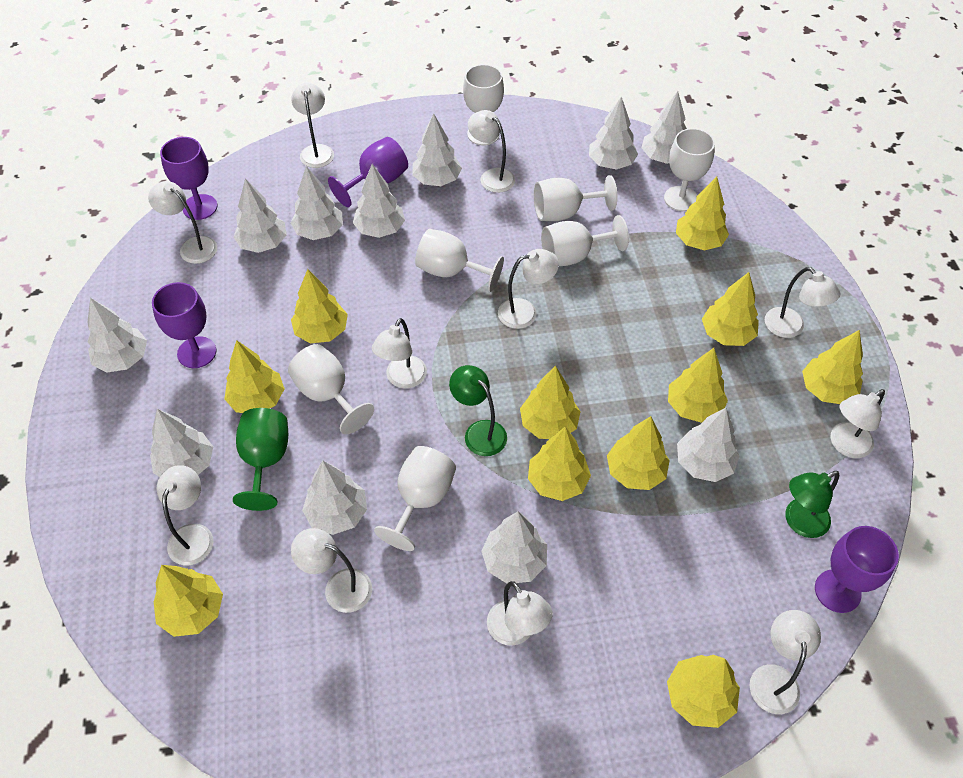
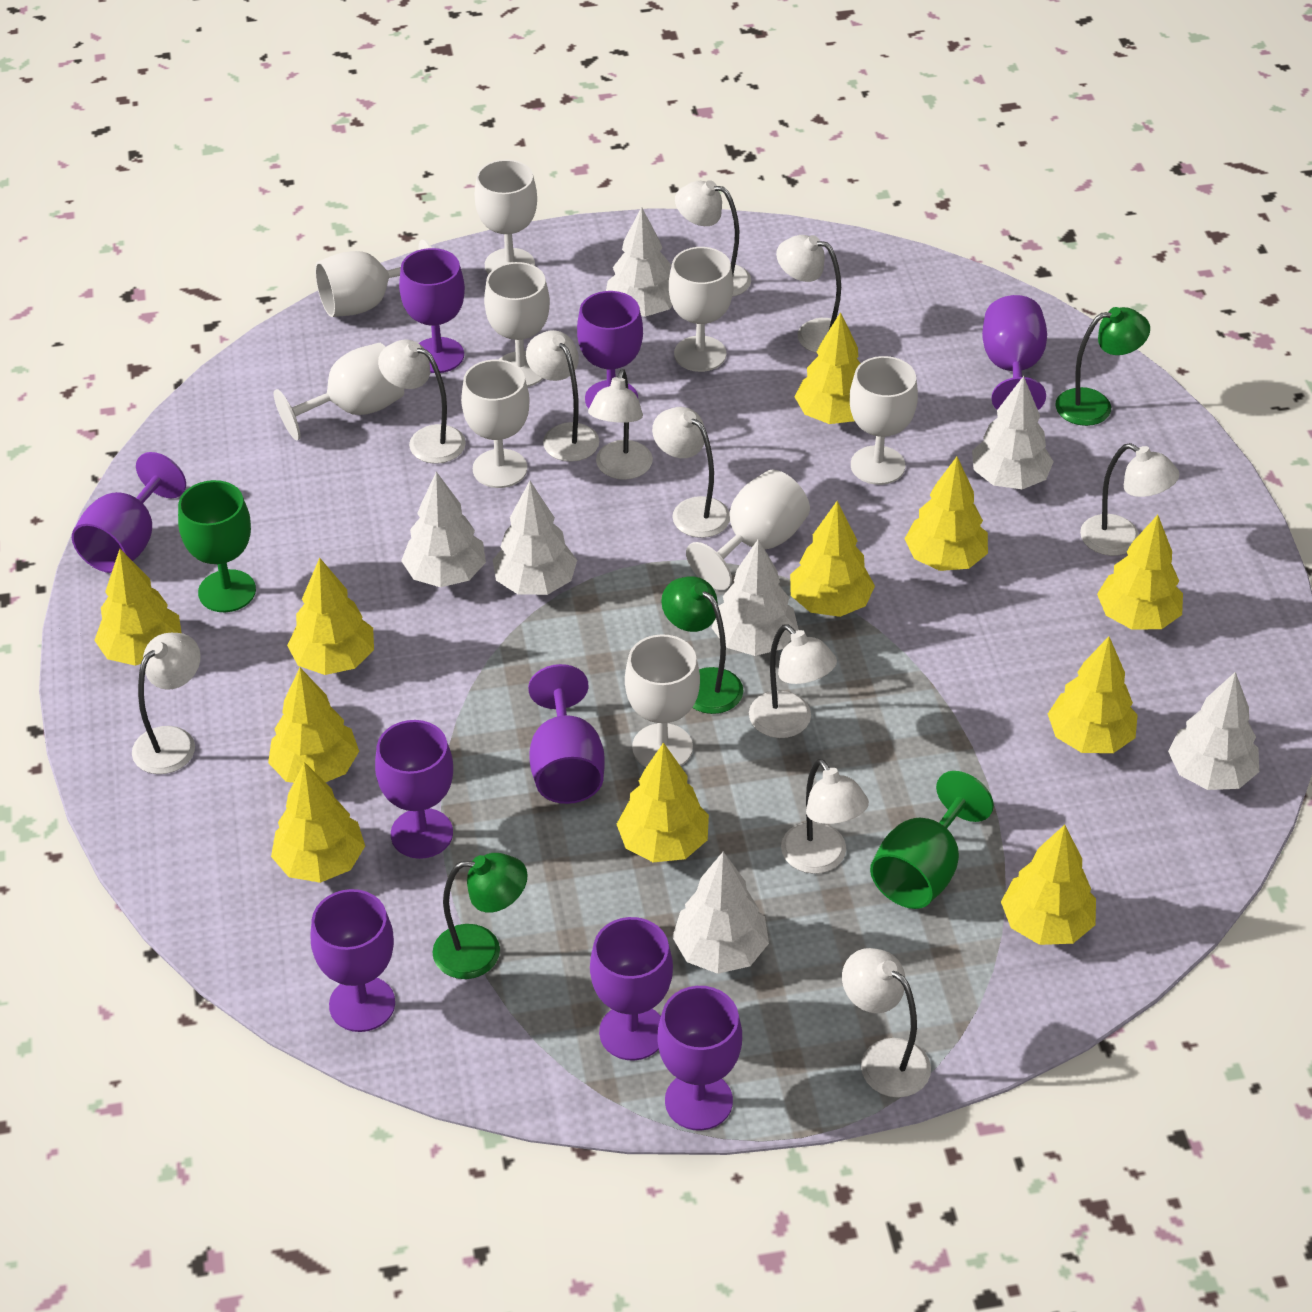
green goblet: [233,408,288,511] = 1 -> [178,480,256,612] [870,771,994,909] = 2
green lamp: [449,365,507,456] [785,471,839,538] = 2 -> [432,853,528,979] [661,576,743,714] [1055,307,1150,426] = 3
purple goblet: [152,282,216,368] [160,137,217,220] [328,137,408,207] [815,526,899,613] = 4 -> [72,452,186,573] [310,889,395,1032] [375,720,453,859] [399,248,465,373] [528,664,605,804] [577,291,643,408] [590,917,673,1061] [657,986,742,1131] [982,295,1047,410] = 9
white goblet: [288,344,374,434] [374,446,456,551] [415,229,504,292] [463,64,504,145] [534,175,618,221] [541,215,629,266] [664,128,715,211] = 7 -> [274,343,404,440] [315,239,432,317] [461,360,530,488] [475,159,537,275] [484,262,550,387] [625,634,700,767] [669,247,734,372] [686,470,810,590] [850,356,918,485] = 9
white tree: [88,298,147,373] [150,409,213,477] [233,178,287,253] [291,166,343,240] [302,461,367,535] [353,164,405,238] [412,113,462,186] [481,511,547,583] [589,97,638,170] [642,91,687,164] [677,408,739,482] = 11 -> [401,472,486,587] [493,481,577,595] [606,207,673,317] [672,852,769,974] [712,539,799,656] [972,376,1054,489] [1168,672,1259,790] = 7

